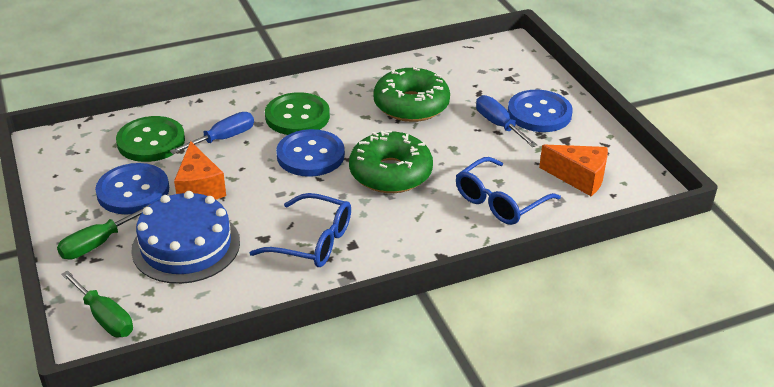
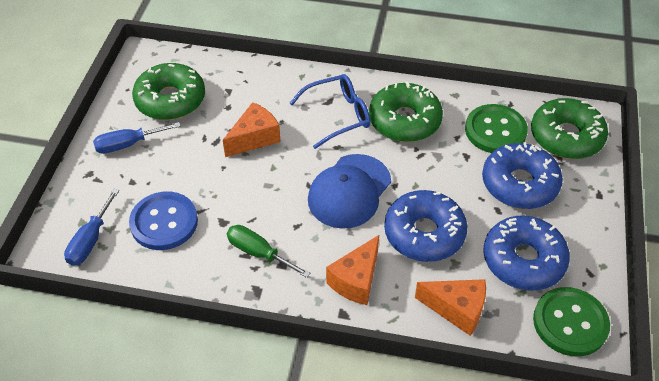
blue button: [95,163,169,214] [276,129,345,177] [508,90,573,132] = 3 -> [129,191,198,250] = 1
blue cake: [131,191,240,284] = 1 -> none = 0
blue cap: none = 0 -> [308,154,391,229] = 1
blue donut: none = 0 -> [384,190,467,262] [482,142,563,209] [483,216,570,291] = 3
blue glasses: [250,193,351,267] [456,157,561,225] = 2 -> [290,74,370,149] = 1
green donut: [349,130,433,193] [373,68,450,122] = 2 -> [132,63,205,120] [369,81,443,142] [531,98,608,159] = 3
green screwdriver: [57,204,151,260] [61,270,133,337] = 2 -> [227,225,310,278] = 1
orange cheese: [174,141,226,200] [539,144,608,196] = 2 -> [223,102,280,157] [326,235,379,305] [415,279,486,336] = 3

